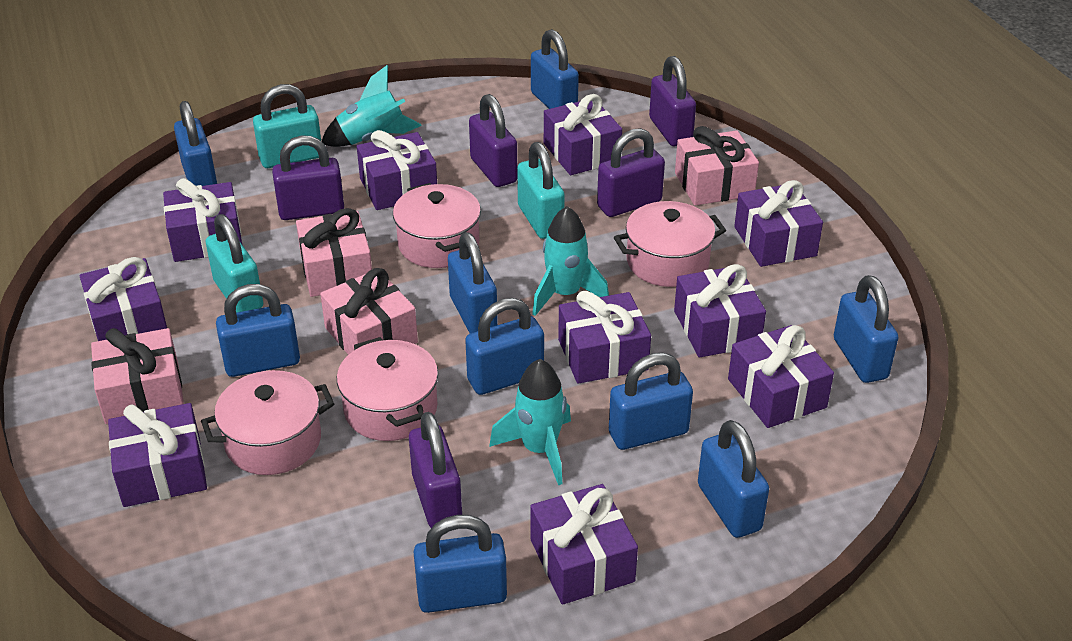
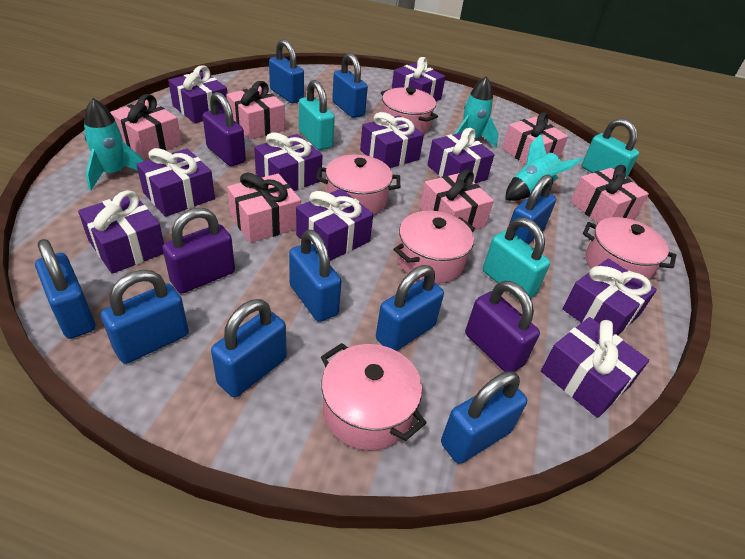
pink gift: [91,328,184,424] [296,208,372,297] [320,268,418,355] [675,126,759,206] = 4 -> [110,94,182,159] [226,81,285,140] [227,172,301,243] [420,169,494,230] [502,112,568,165] [570,165,649,223] = 6
pink pot: [201,370,334,475] [337,337,438,441] [393,183,481,268] [614,201,726,287] = 4 -> [316,154,400,215] [321,343,427,450] [381,87,438,134] [394,211,475,284] [583,217,676,280] = 5
purple padlock: [272,135,344,220] [409,412,462,528] [469,94,517,187] [597,128,665,217] [649,56,696,146] = 5 -> [162,208,235,293] [203,92,246,166] [465,281,540,372] = 3

